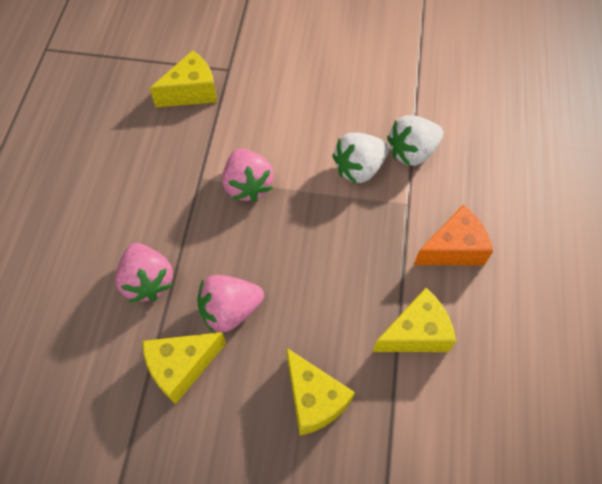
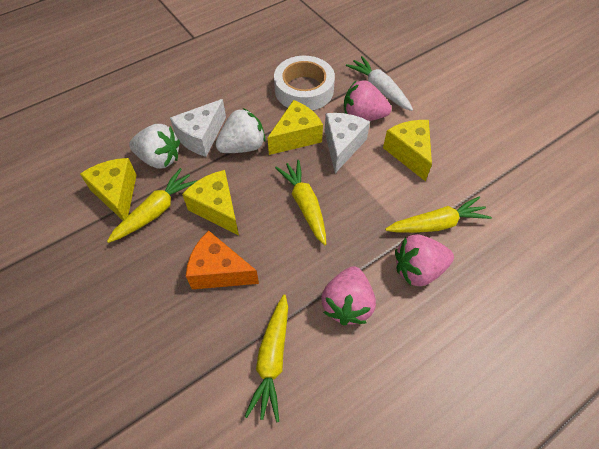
white carrot: none = 0 -> [346,56,413,111] = 1
white cheese: none = 0 -> [170,99,226,157] [325,113,370,173] = 2
white tape: none = 0 -> [274,56,335,111] = 1
yellow carrot: none = 0 -> [107,168,198,243] [244,294,288,422] [275,160,326,245] [385,196,492,233] = 4

